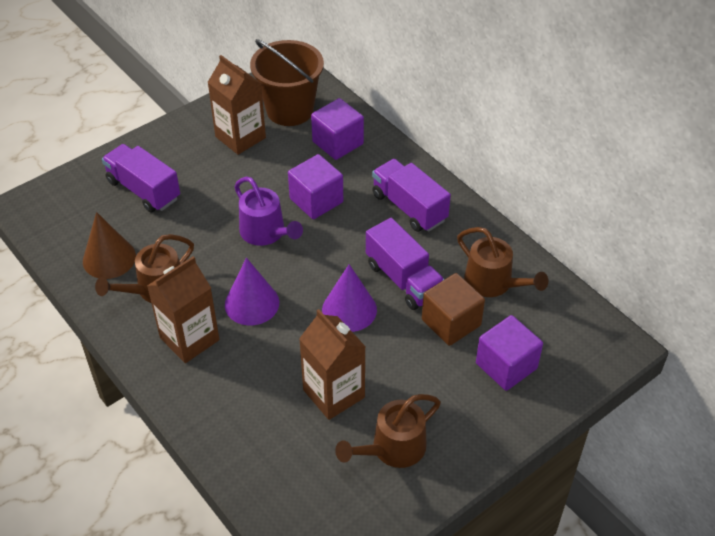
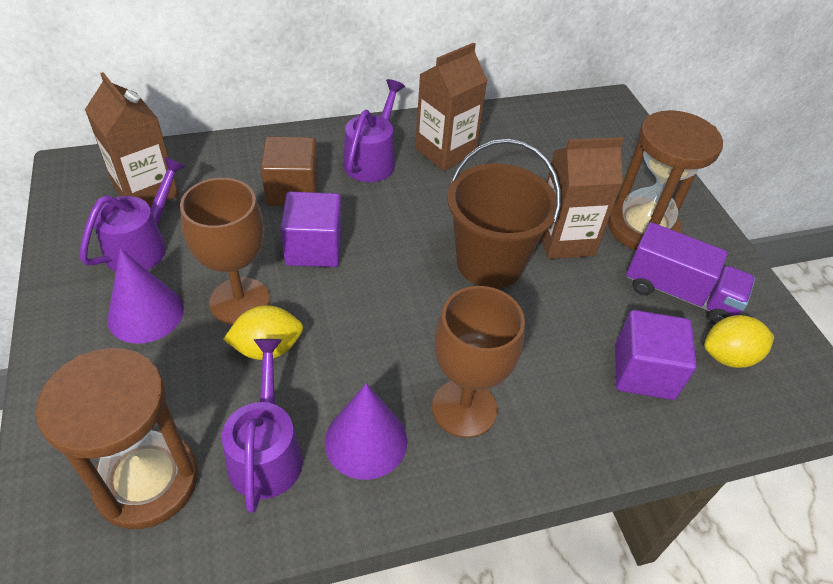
brown cone: [83,212,136,279] = 1 -> none = 0
brown goblet: none = 0 -> [180,178,270,325] [432,286,525,438] = 2
brown hourglass: none = 0 -> [36,348,198,529] [608,110,723,250] = 2
brown watering can: [95,234,194,303] [335,394,441,468] [457,227,548,297] = 3 -> none = 0
purple cube: [288,154,343,219] [311,98,364,160] [476,315,543,391] = 3 -> [280,192,342,267] [615,310,697,400] = 2
purple truck: [102,144,180,213] [366,218,445,310] [372,159,451,232] = 3 -> [626,222,755,325] = 1
purple watering can: [234,177,303,246] = 1 -> [80,156,186,272] [222,339,303,513] [343,79,405,182] = 3
yellow lemon: none = 0 -> [223,305,303,360] [704,315,774,368] = 2

